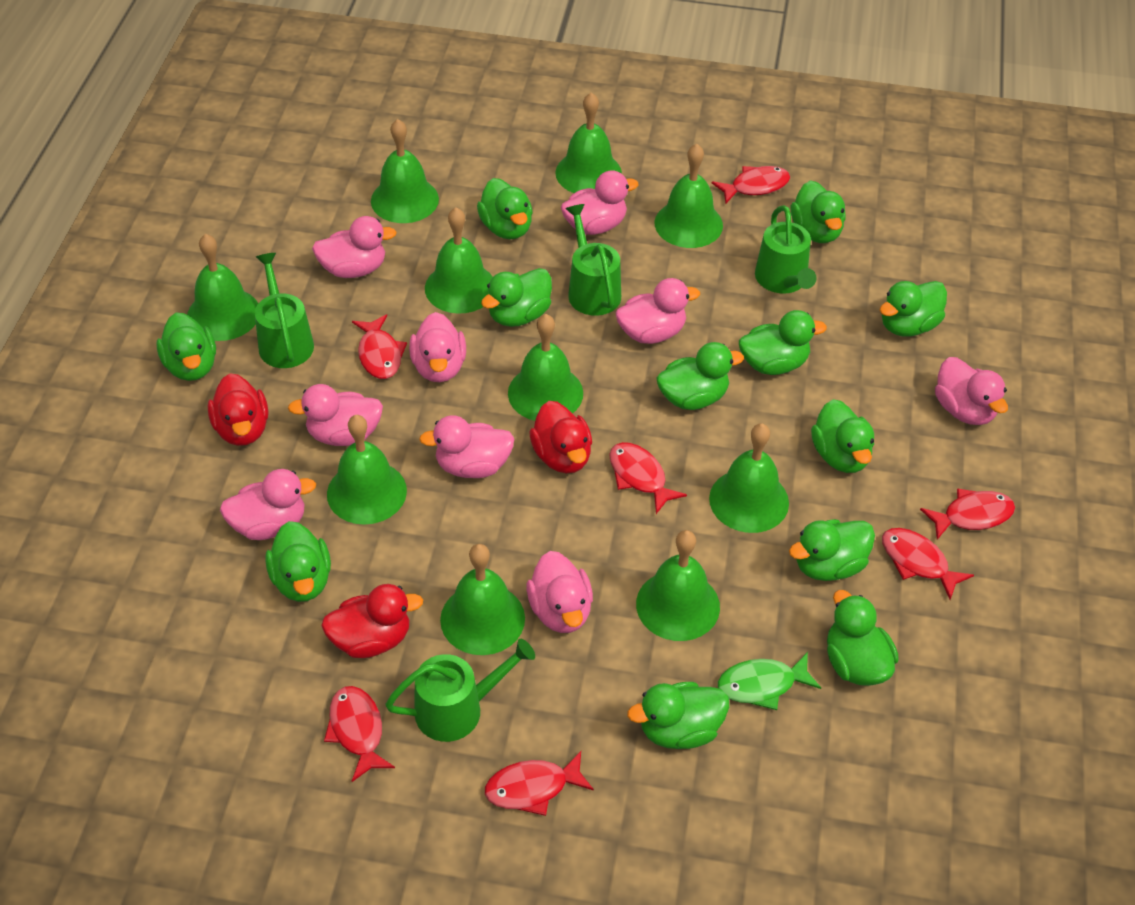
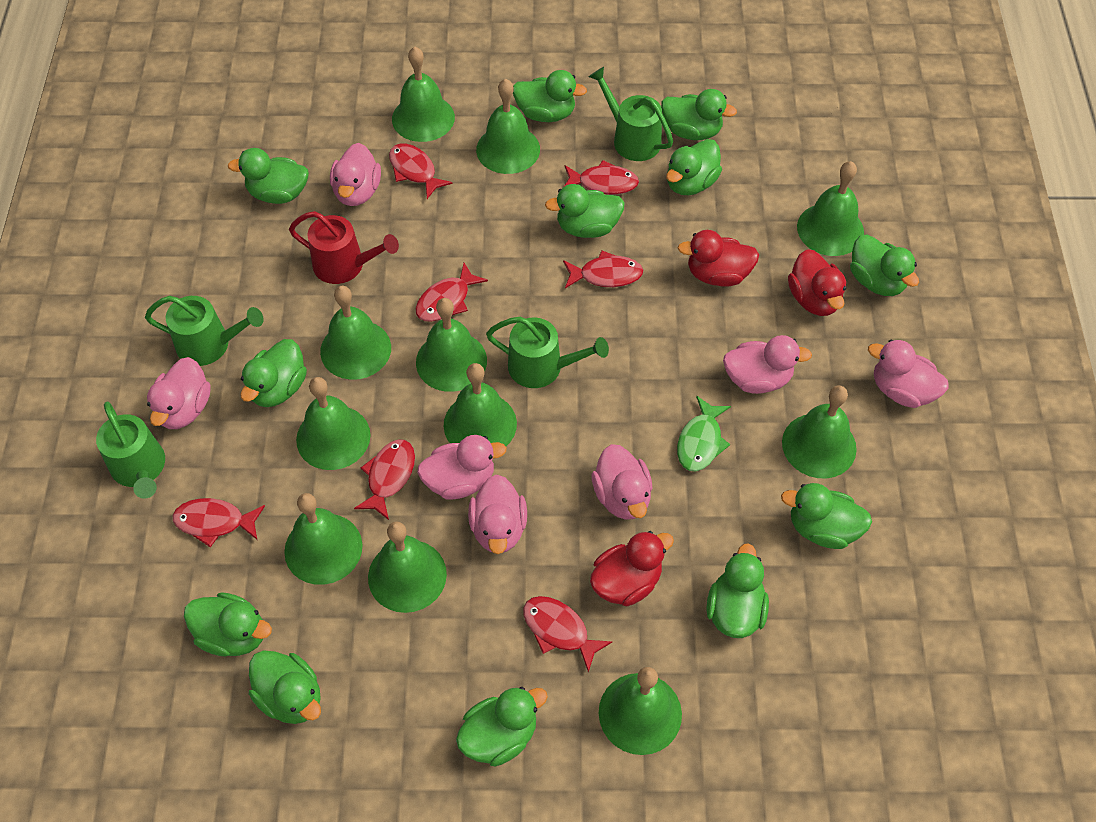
green bell: [187,234,258,341] [327,415,407,525] [371,119,439,223] [425,207,493,314] [440,544,525,655] [508,314,583,421] [555,92,622,193] [636,530,720,641] [655,144,723,248] [709,423,789,533] = 10 -> [284,493,362,585] [296,377,371,470] [320,286,391,380] [368,521,447,613] [392,47,455,142] [416,298,487,392] [443,363,517,446] [476,79,540,174] [599,667,682,755] [782,385,857,478] [797,161,864,256] = 11
pink duck: [220,469,316,540] [288,384,383,446] [312,216,397,278] [409,312,466,382] [419,415,515,478] [526,551,593,633] [561,170,638,235] [615,278,700,344] [935,357,1008,425] = 9 -> [147,357,211,429] [330,143,381,206] [417,435,507,499] [468,474,527,554] [591,444,653,520] [723,335,812,394] [868,340,949,408] = 7
red watering can: none = 0 -> [289,211,399,284] = 1

